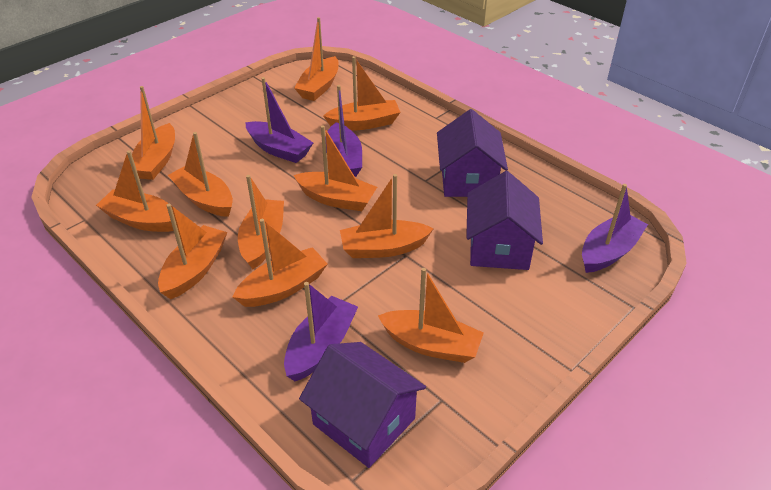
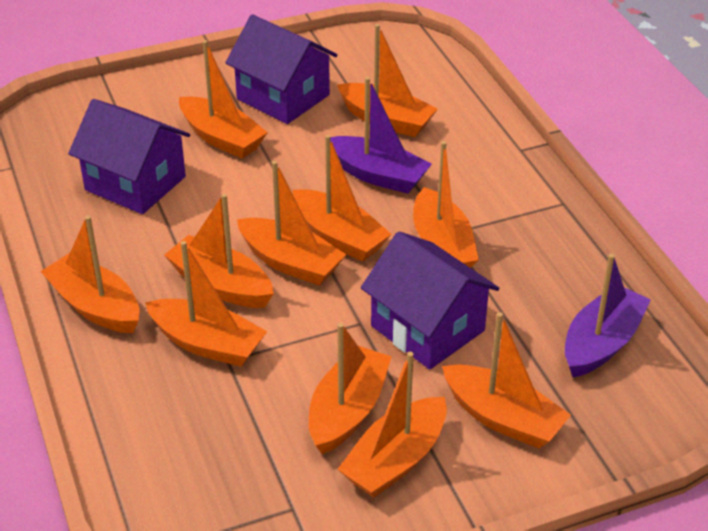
purple boat: [245,77,313,163] [284,282,358,381] [325,85,362,177] [582,184,648,273] = 4 -> [330,77,432,194] [565,254,651,377] = 2

